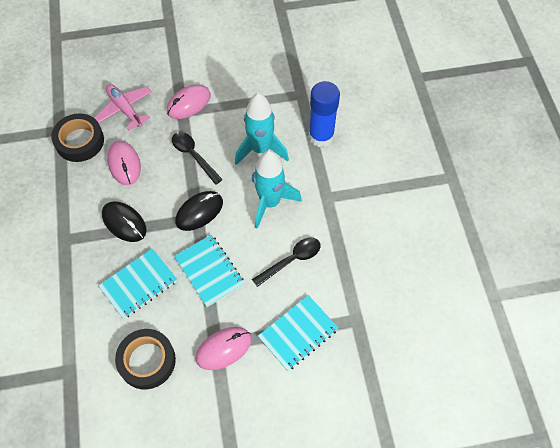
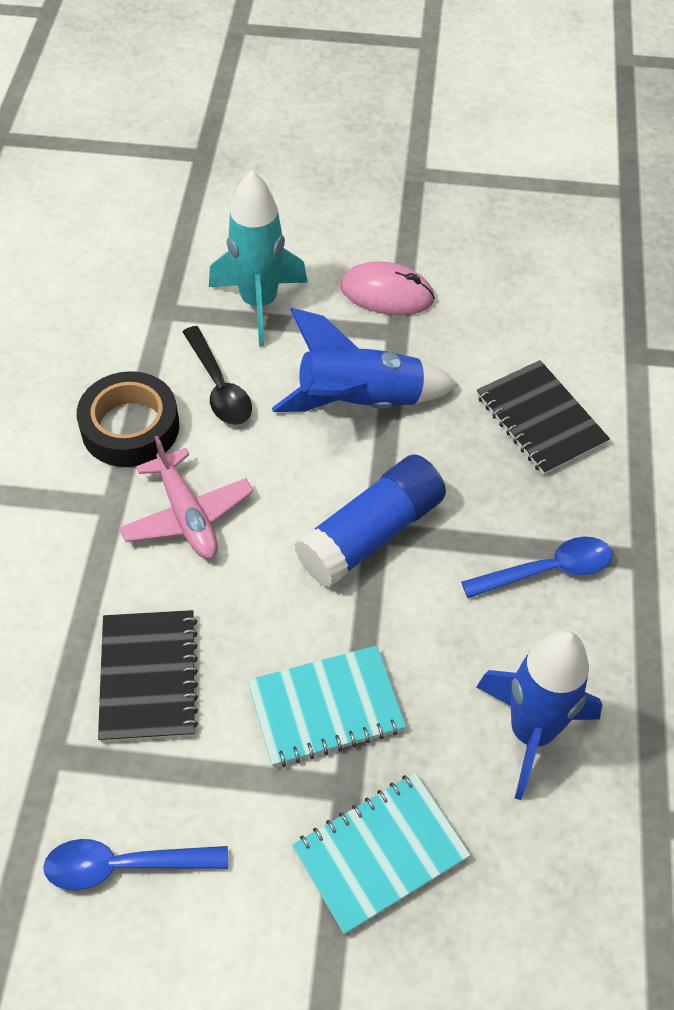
black mouse: [102,201,147,242] [175,191,223,231] = 2 -> none = 0
black notebook: none = 0 -> [98,610,198,742] [477,360,610,475] = 2
black spoon: [172,132,223,185] [252,238,321,287] = 2 -> [183,326,252,425] = 1
black tape: [51,113,104,162] [115,329,176,390] = 2 -> [77,371,179,467] = 1
blue rocket: none = 0 -> [272,308,459,412] [477,630,602,800] = 2
blue spoon: none = 0 -> [43,839,228,890] [461,537,612,598] = 2
pink mouse: [107,141,141,185] [167,84,211,119] [196,327,251,370] = 3 -> [340,261,435,315] = 1
turquoise notebook: [98,248,177,319] [174,235,245,307] [258,295,338,371] = 3 -> [248,645,406,767] [292,772,470,935] = 2
turquoise rocket: [235,93,289,165] [252,150,302,229] = 2 -> [209,170,308,347] = 1

